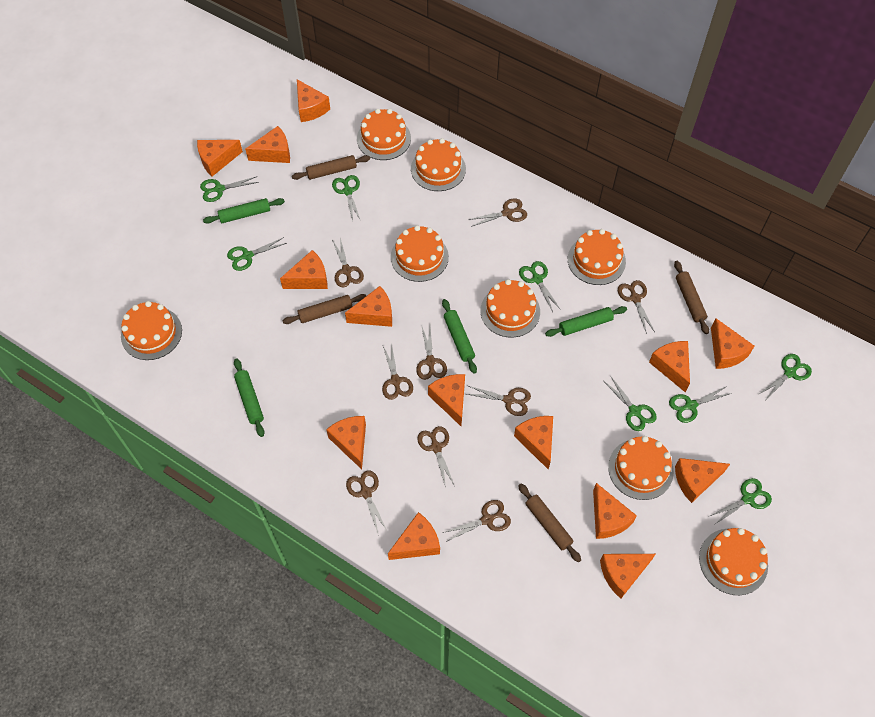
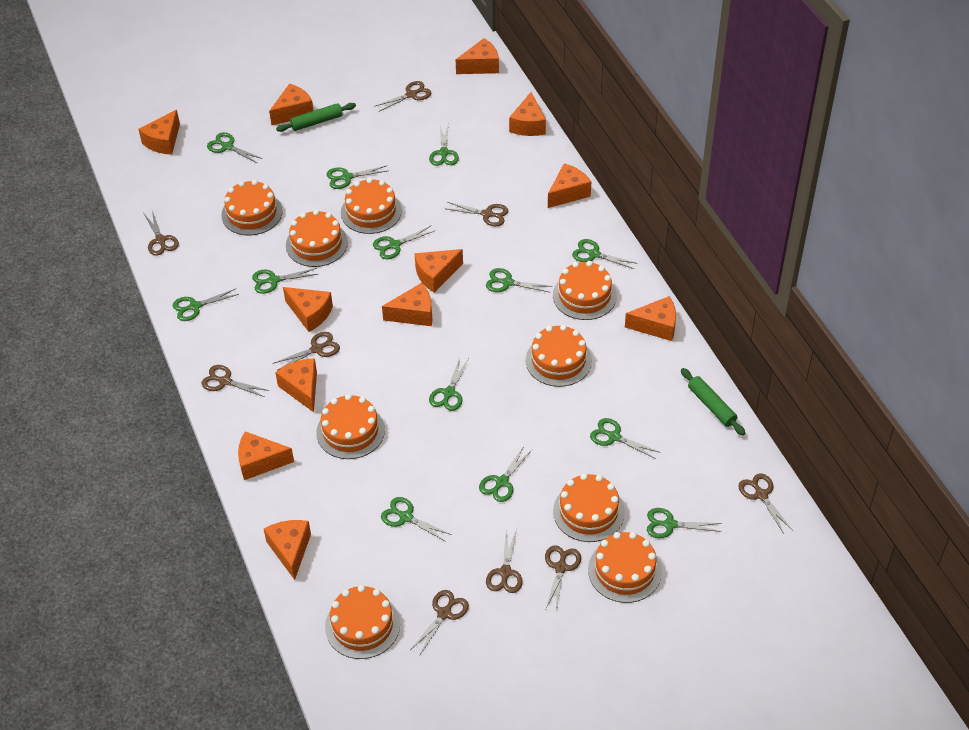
brown rolling pin: [282,294,366,324] [292,155,370,180] [518,484,581,562] [674,261,709,334] = 4 -> none = 0
green rolling pin: [203,198,285,224] [234,358,264,437] [442,299,477,374] [545,306,627,337] = 4 -> [276,103,356,132] [681,368,745,436] = 2
green scissors: [200,176,259,202] [227,237,287,271] [332,175,361,222] [519,261,561,312] [604,377,657,431] [669,386,731,423] [708,478,772,525] [759,354,812,399] = 8 -> [173,289,239,321] [207,132,263,163] [252,268,318,294] [327,166,387,189] [373,226,434,259] [381,497,452,542] [429,126,459,166] [429,358,469,411] [479,446,533,502] [486,268,551,293] [572,239,638,269] [590,418,661,459] [647,508,721,538] = 13
orange cake: [121,301,182,360] [357,109,411,160] [391,225,449,282] [411,138,466,191] [480,279,540,337] [568,229,626,285] [608,436,674,500] [699,528,768,595] = 8 -> [221,180,283,235] [286,210,348,267] [316,394,385,459] [325,585,400,659] [341,178,402,234] [526,325,592,387] [553,261,617,320] [553,473,625,542] [588,532,662,603] = 9
orange cheese: [197,140,243,176] [245,126,290,163] [280,250,328,289] [297,79,330,122] [326,416,366,469] [345,286,392,327] [388,512,440,560] [428,374,465,426] [514,416,553,470] [593,483,637,539] [600,554,656,599] [649,341,690,393] [675,458,730,503] [711,318,754,369] = 14 -> [138,110,180,155] [238,431,294,480] [264,520,311,580] [269,83,314,125] [275,358,317,412] [283,287,333,332] [382,283,432,326] [414,249,463,293] [456,38,499,74] [509,92,546,136] [548,163,591,208] [625,296,676,341] = 12

